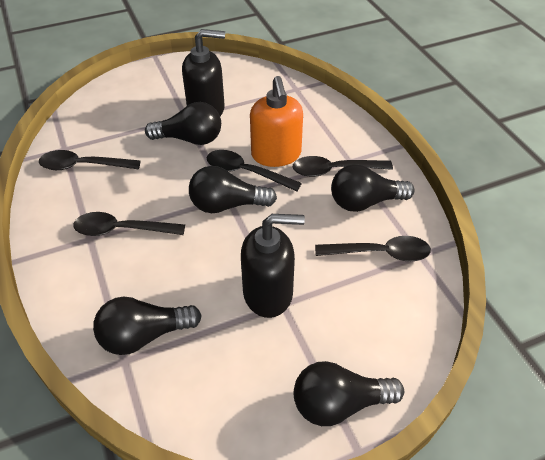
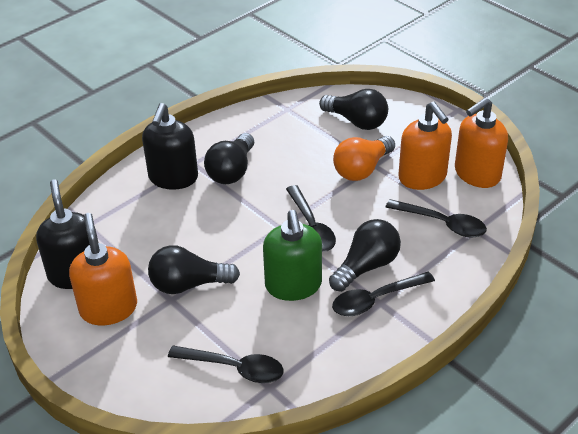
black light bulb: [93,296,202,355] [145,102,221,145] [189,166,277,213] [294,361,404,426] [331,164,414,212] = 5 -> [148,245,240,294] [204,133,254,184] [319,89,388,130] [329,219,401,292] = 4
black spoon: [39,150,141,170] [73,212,185,236] [207,150,302,192] [293,156,393,177] [315,236,431,261] = 5 -> [168,346,284,383] [286,185,336,252] [332,272,435,316] [386,199,487,238] = 4
green soap dispenser: none = 0 -> [263,210,322,301] = 1
orange light bulb: none = 0 -> [333,136,395,181] = 1
orange soap dispenser: [250,76,303,167] = 1 -> [69,213,137,325] [398,102,452,190] [455,97,508,188] = 3

